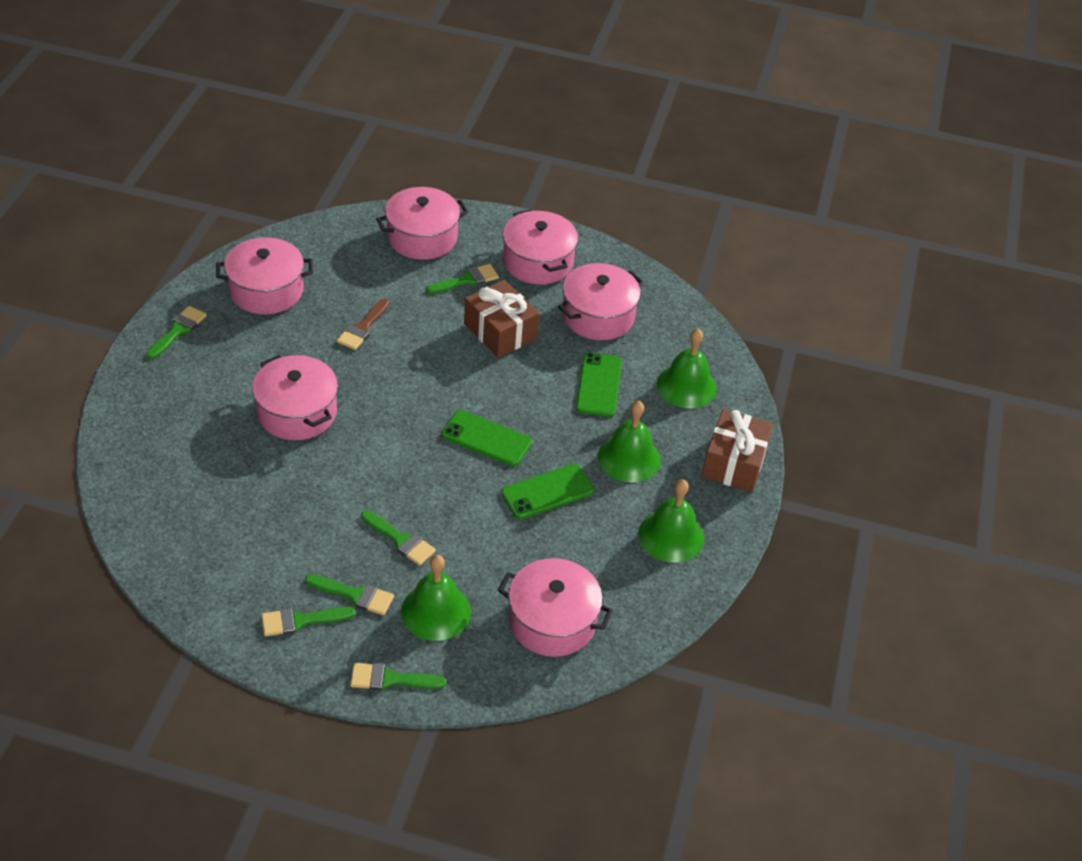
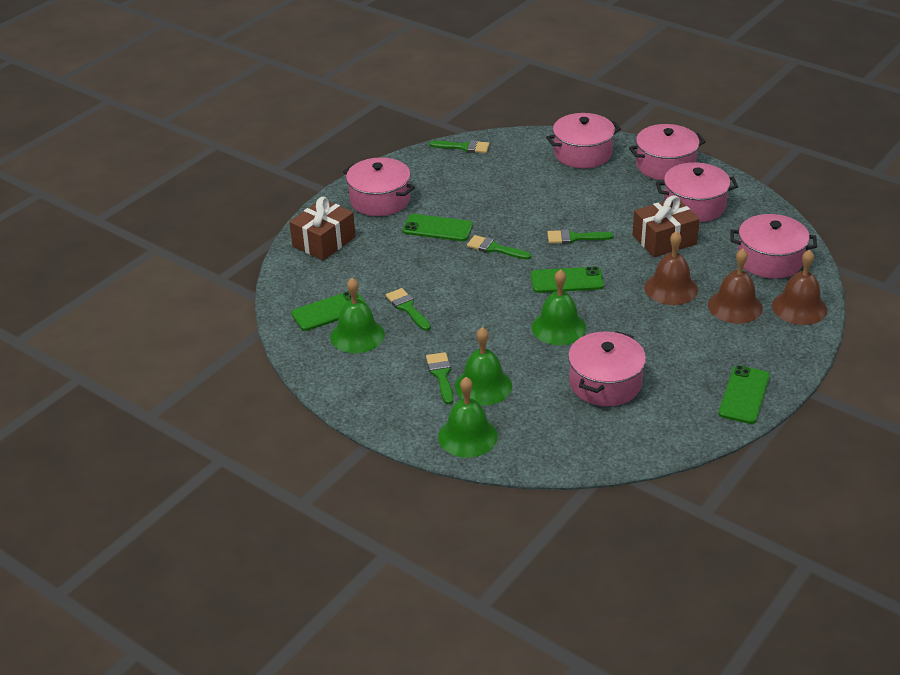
brown bell: none = 0 -> [645,231,698,305] [708,249,763,324] [772,249,827,325] = 3
brown brush: [337,299,389,350] = 1 -> none = 0
green brush: [146,306,207,359] [261,607,355,636] [305,574,394,615] [350,663,446,691] [361,510,436,566] [426,264,499,294] = 6 -> [386,288,431,331] [426,352,454,405] [430,140,490,153] [467,235,531,260] [547,229,614,244] = 5
green phone: [442,410,532,466] [501,464,594,519] [576,353,622,417] = 3 -> [291,291,367,331] [402,214,473,241] [531,266,604,293] [719,365,770,424] = 4

